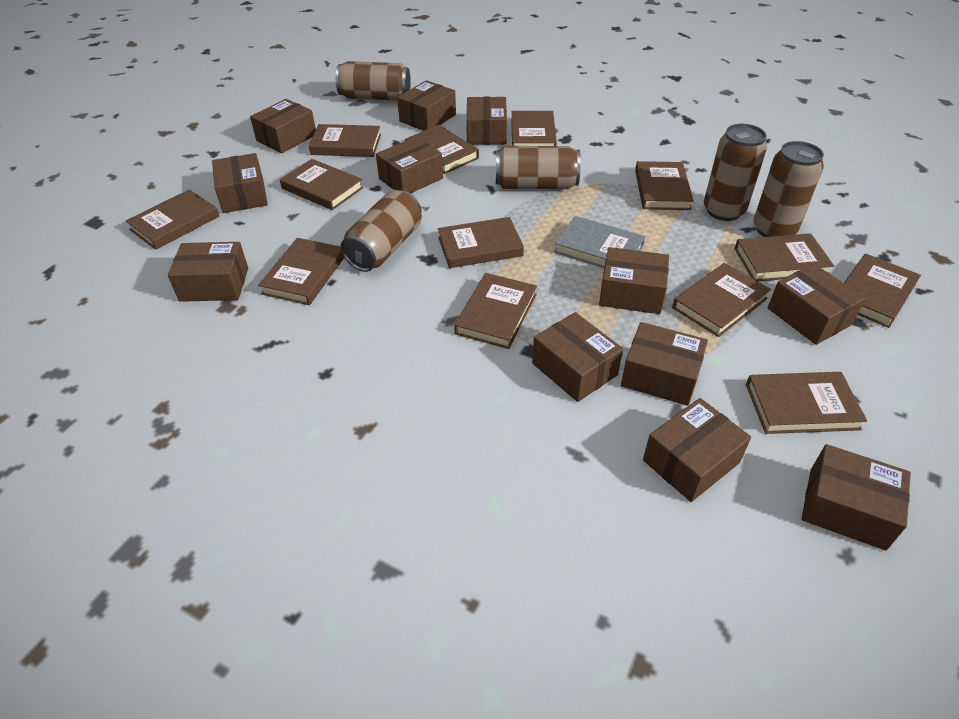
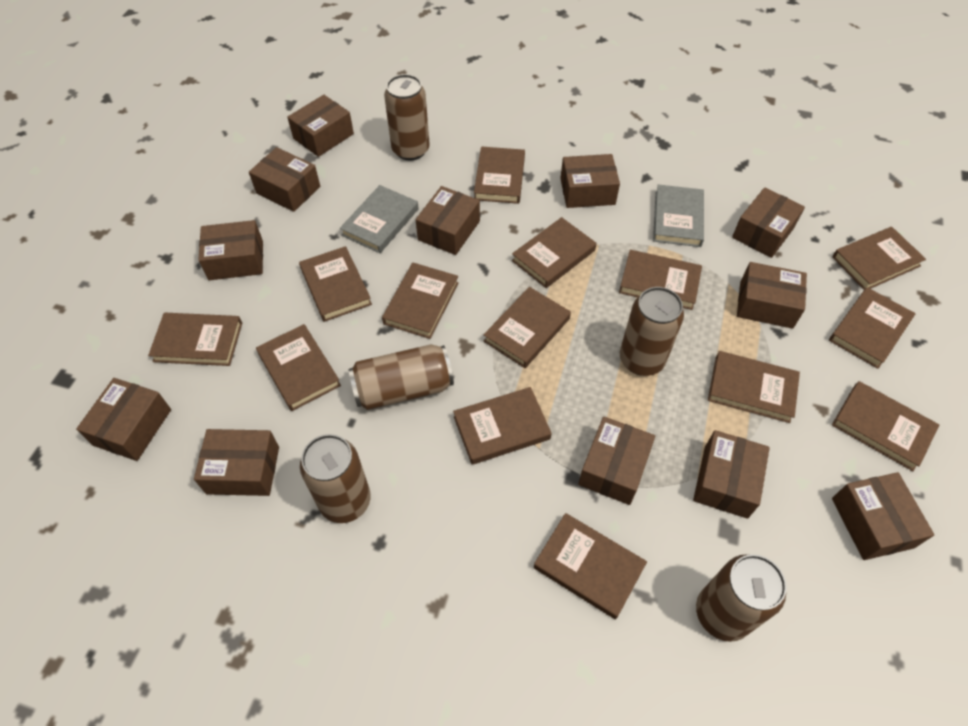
brown book: [126,189,219,250] [258,238,344,305] [280,159,363,210] [309,124,381,157] [405,125,479,174] [438,217,524,268] [454,273,537,349] [511,111,557,146] [635,161,694,210] [672,263,771,337] [735,233,834,281] [746,372,867,434] [844,254,921,328] = 13 -> [148,313,242,366] [256,324,341,411] [299,246,372,322] [382,263,459,339] [453,387,552,465] [474,147,525,204] [484,287,571,368] [512,217,596,288] [534,513,647,619] [619,250,702,310] [708,351,800,423] [829,287,916,369] [832,227,926,290] [832,381,939,471] = 14
grey book: [554,216,645,268] = 1 -> [340,185,419,253] [653,184,704,247] = 2

